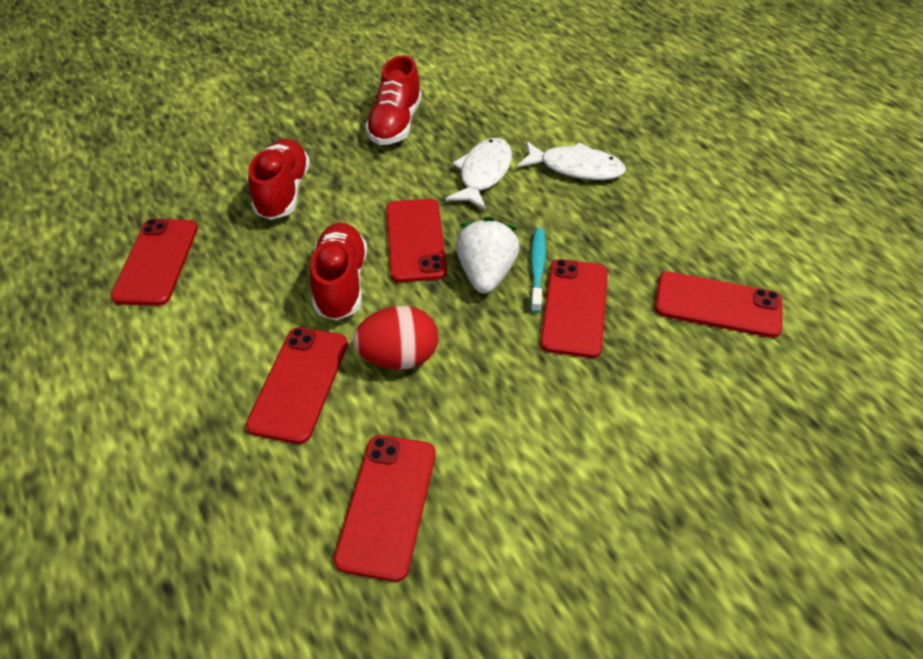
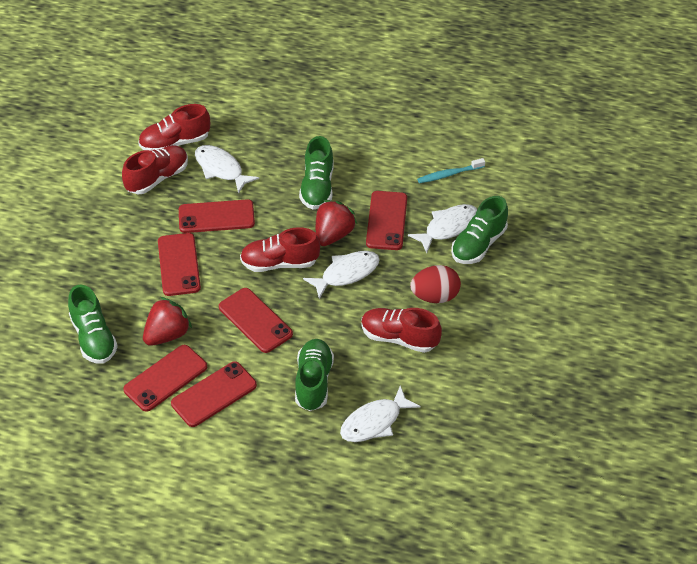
green shoe: none = 0 -> [68,285,118,364] [295,339,334,411] [299,136,333,210] [451,196,508,264] = 4
red shoe: [248,139,310,220] [310,222,367,321] [365,56,422,145] = 3 -> [122,145,188,194] [138,104,210,150] [240,227,320,272] [361,308,442,353] = 4
red strawberry: none = 0 -> [143,297,192,346] [316,200,357,246] = 2
white fish: [446,138,512,210] [518,141,626,180] = 2 -> [195,145,259,194] [303,251,380,299] [340,386,421,442] [408,204,477,253] = 4
white strawberry: [456,217,520,293] = 1 -> none = 0

